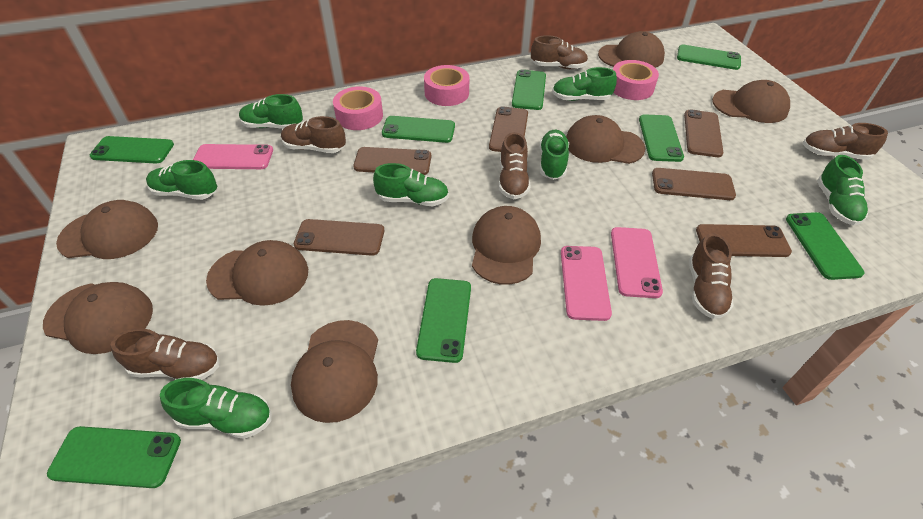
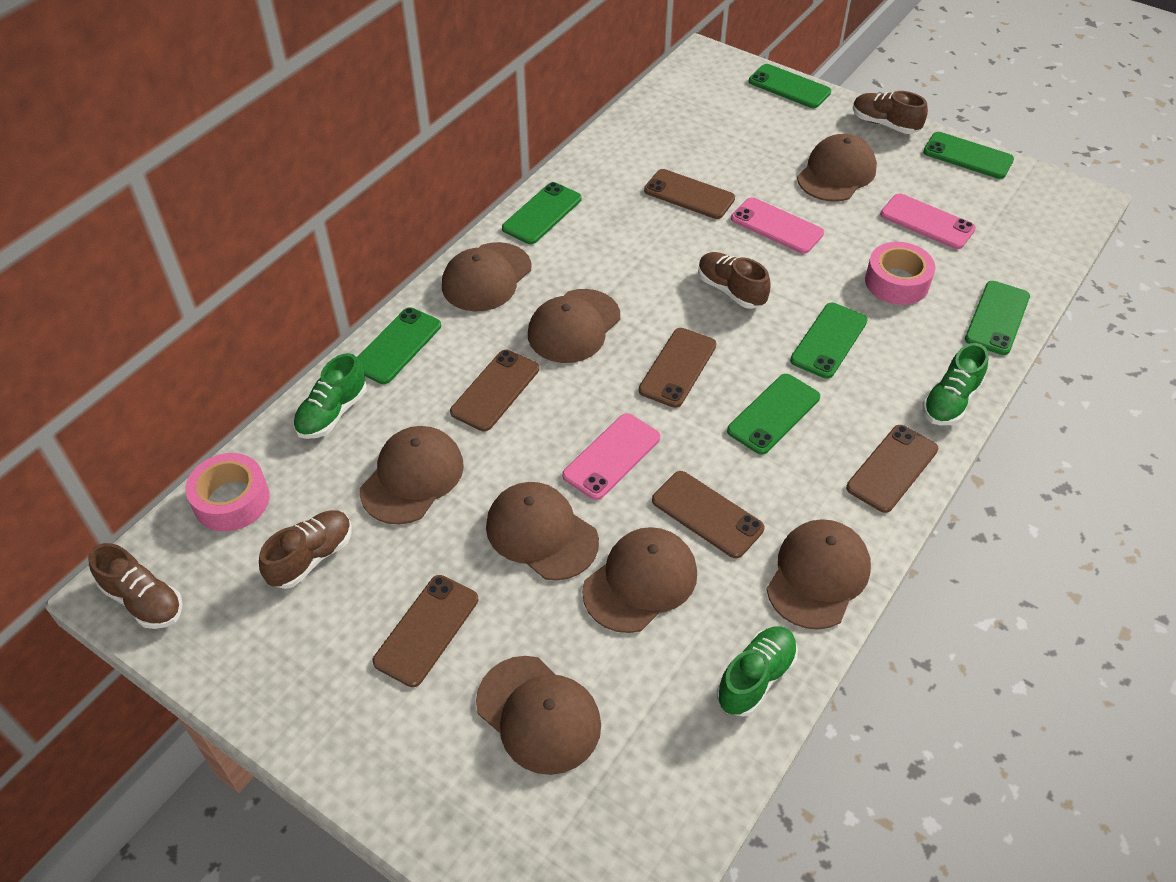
brown shoe: [110,328,220,380] [281,116,346,153] [499,132,530,199] [531,35,588,69] [689,233,734,319] [803,123,888,160] = 6 -> [88,543,183,629] [259,510,352,589] [698,252,771,309] [853,91,928,134] = 4
green phone: [47,426,181,488] [90,136,174,163] [382,116,455,143] [416,278,471,363] [512,69,546,110] [639,115,684,162] [677,45,741,70] [786,212,865,280] = 8 -> [357,307,441,384] [502,182,581,244] [727,374,820,455] [749,64,831,108] [790,303,868,379] [923,132,1014,179] [965,281,1030,355] = 7
green shoe: [146,160,217,200] [160,378,272,439] [239,94,303,129] [373,163,449,206] [539,130,569,180] [552,67,617,101] [817,155,869,225] = 7 -> [293,353,367,439] [717,627,798,717] [922,343,989,425] = 3
pink tape: [333,86,383,130] [424,65,469,106] [613,60,659,100] = 3 -> [185,453,270,532] [865,242,935,305] = 2

